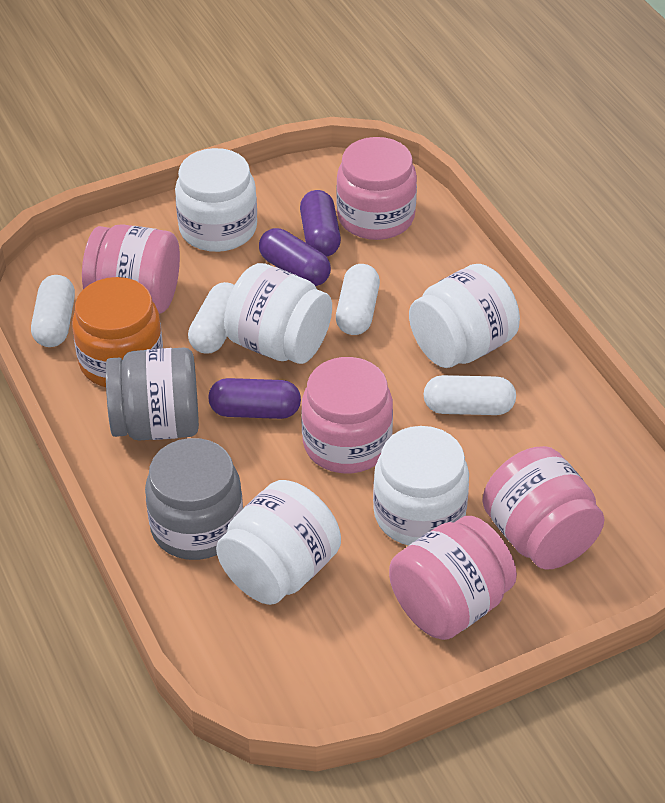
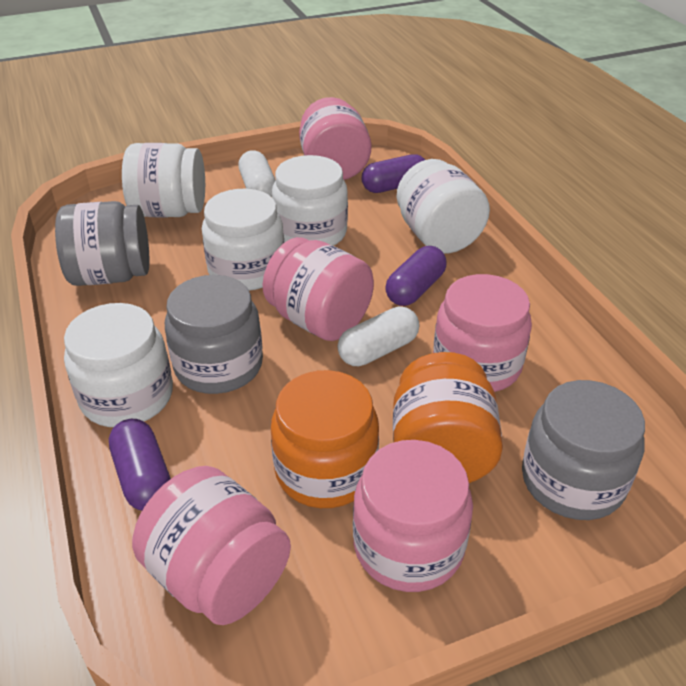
grey jar: [106,348,199,441] [145,438,243,560] = 2 -> [55,201,149,286] [165,275,263,394] [522,380,645,520] = 3
orange jar: [72,277,163,387] = 1 -> [271,370,379,508] [393,352,503,483] = 2
white capsule: [31,275,75,347] [188,282,235,354] [336,264,380,335] [423,375,516,415] = 4 -> [238,150,276,197] [337,306,419,366] = 2

